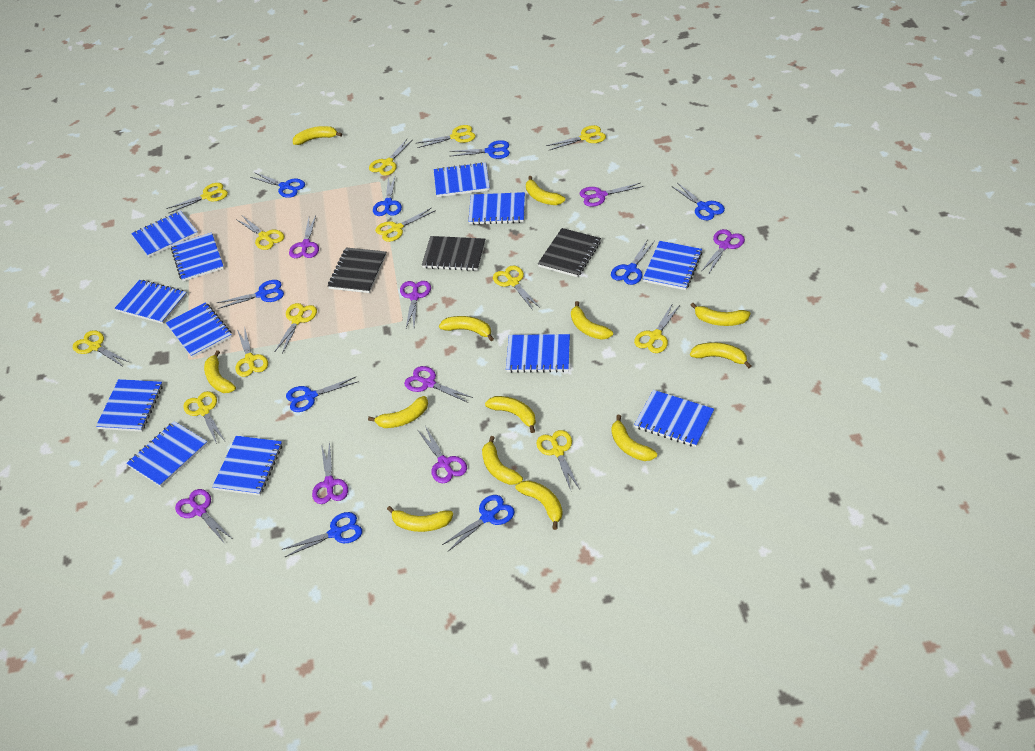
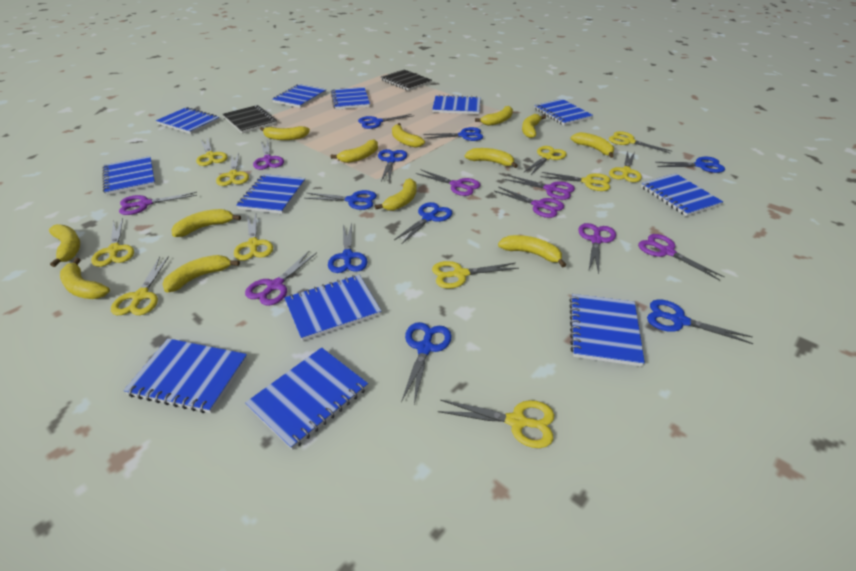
black notebook: [328,247,386,293] [422,236,485,271] [538,228,601,277] = 3 -> [223,105,277,134] [381,69,432,91] = 2
yellow scissors: [73,330,129,366] [166,183,228,213] [183,391,225,444] [235,326,268,377] [236,216,284,250] [275,303,317,354] [369,139,412,176] [375,208,436,242] [417,125,476,148] [493,266,540,310] [536,430,579,490] [546,125,606,150] [634,303,680,353] = 13 -> [91,218,134,267] [111,256,169,315] [196,138,228,166] [216,153,249,186] [234,214,273,261] [432,261,519,289] [438,400,554,448] [524,146,567,175] [541,172,611,191] [609,131,671,153] [609,151,642,182] = 11

